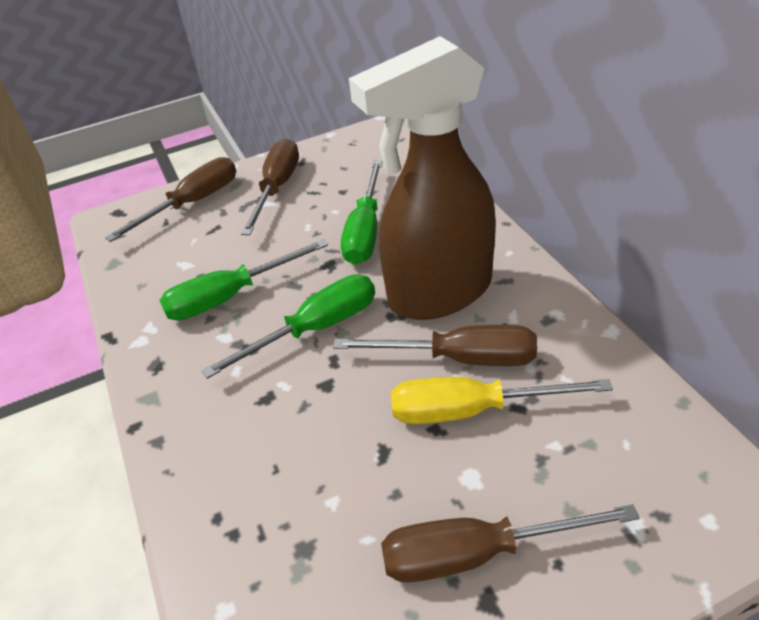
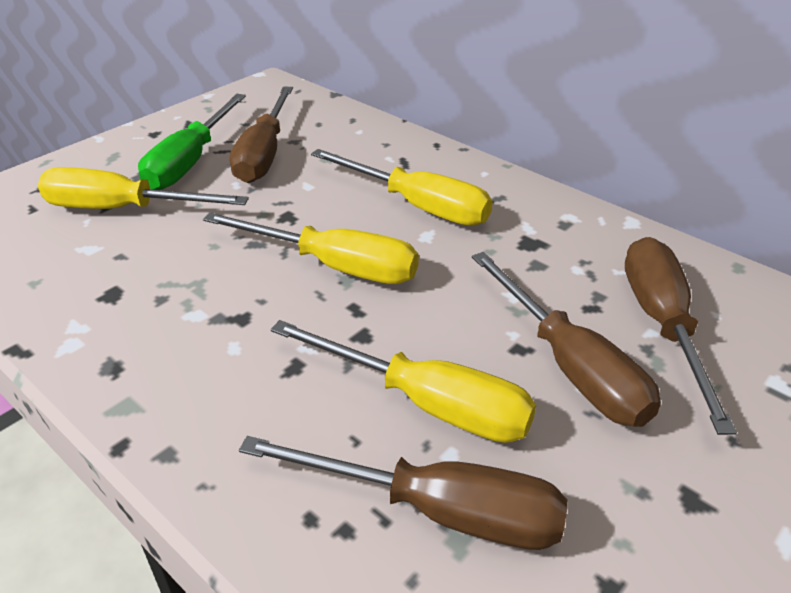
brown spray bottle: [349,36,496,320] = 1 -> none = 0
green screwdriver: [159,239,328,321] [202,275,375,379] [341,160,382,265] = 3 -> [138,94,246,190] = 1
yellow screwdriver: [391,377,613,424] = 1 -> [38,167,249,209] [203,212,419,284] [270,320,536,443] [311,149,493,226] = 4

